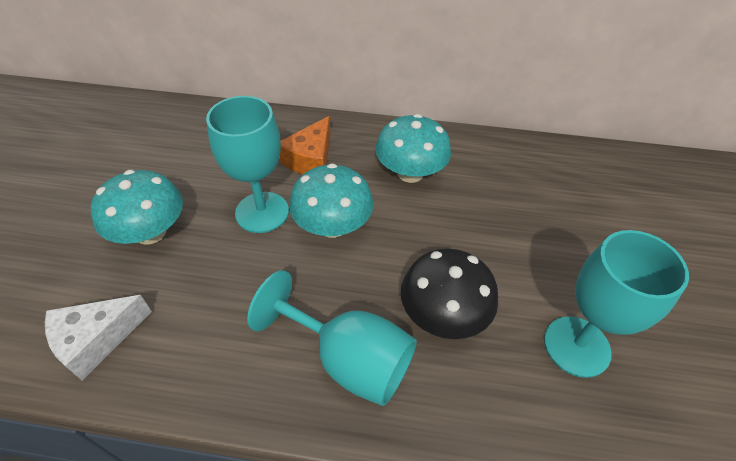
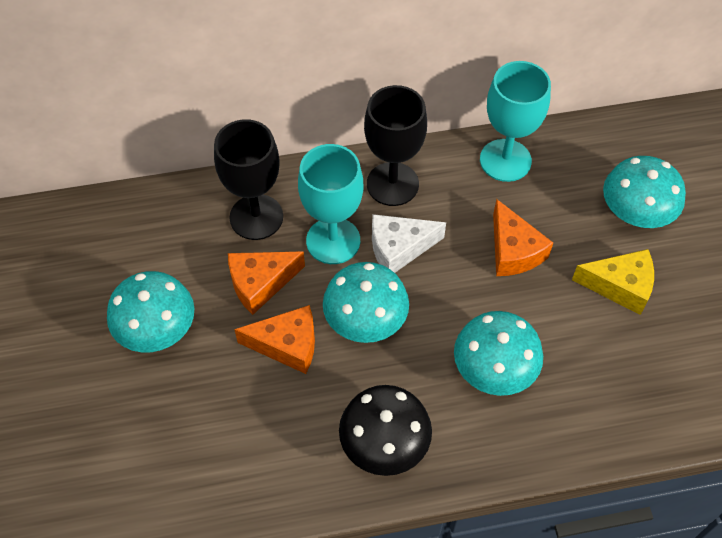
black goblet: none = 0 -> [214,119,283,240] [364,85,427,206] = 2
orange cheese: [279,116,330,174] = 1 -> [228,251,305,315] [234,305,315,374] [493,199,553,276] = 3
turquoise goblet: [206,96,289,233] [247,270,417,406] [544,230,689,378] = 3 -> [298,144,363,264] [480,61,551,182] = 2
turquoise mushroom: [91,170,183,245] [289,163,373,238] [375,114,451,183] = 3 -> [107,271,194,352] [323,262,409,343] [454,311,543,396] [603,156,686,228] = 4
yellow cheese: none = 0 -> [572,249,654,315] = 1

